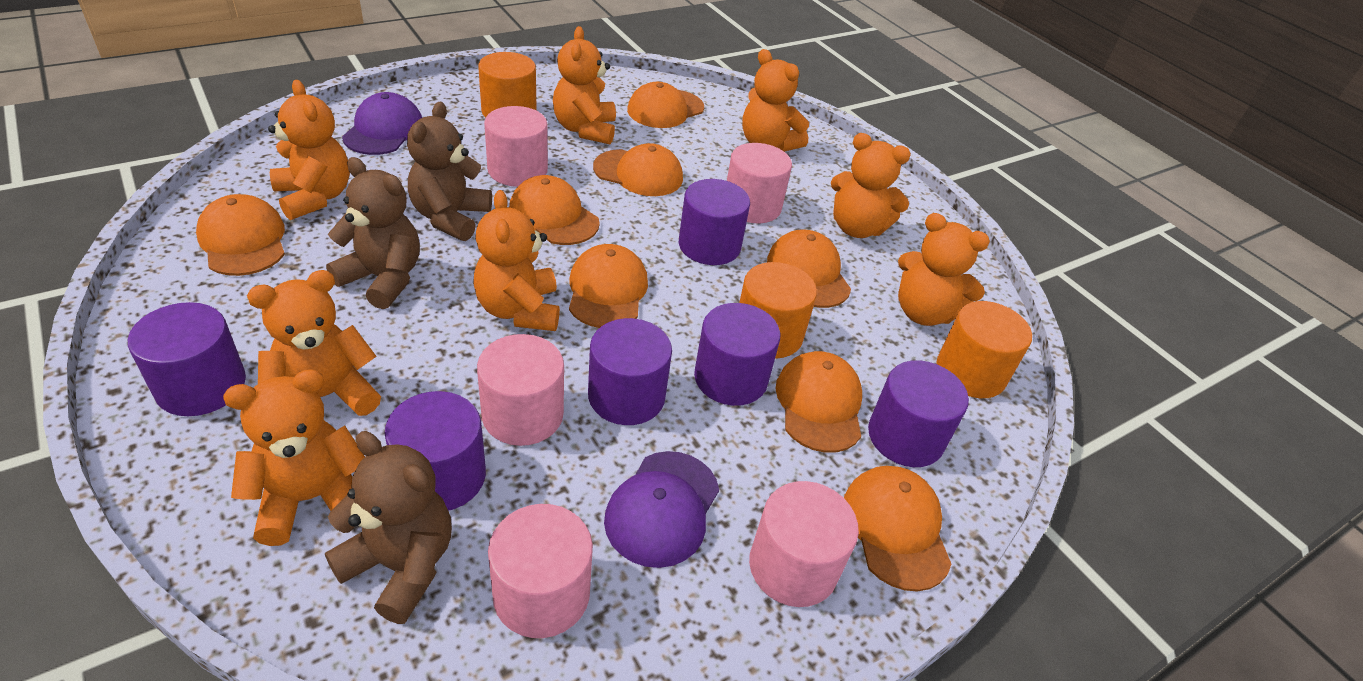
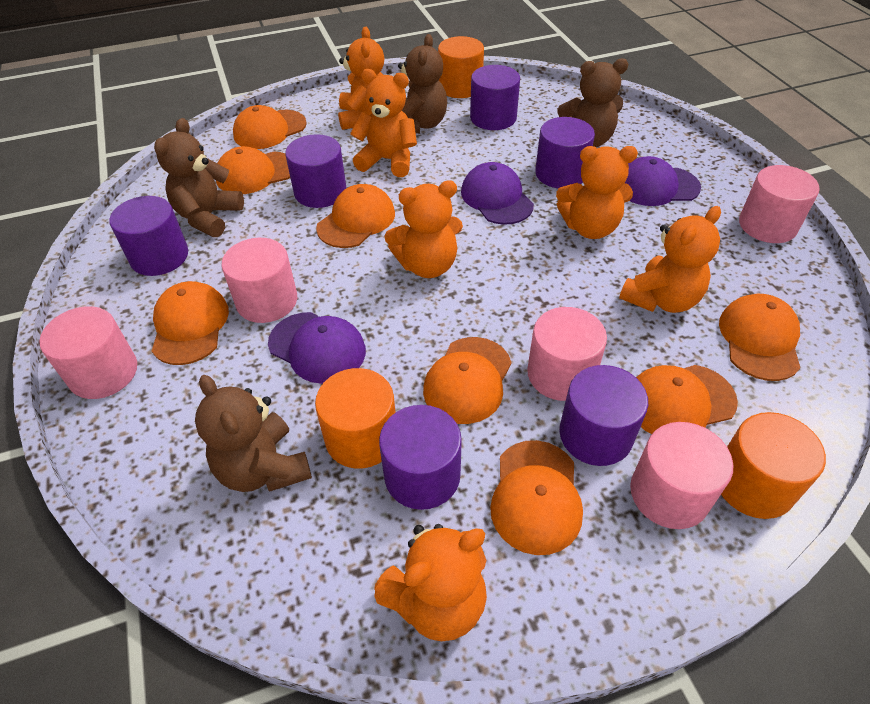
brown teddy bear: [325,431,452,624] [326,157,420,309] [407,101,492,241] = 3 -> [154,118,244,237] [195,375,312,492] [398,34,447,133] [557,58,628,147] = 4
orange teddy bear: [223,369,365,546] [247,270,381,416] [268,80,350,220] [473,190,560,331] [553,26,616,144] [742,49,809,152] [831,133,911,238] [898,213,990,326] = 8 -> [338,27,384,130] [350,69,417,177] [374,524,487,641] [384,180,463,278] [556,146,638,239] [619,206,721,313] = 6
purple cap: [342,92,422,155] [604,451,719,568] = 2 -> [268,312,366,384] [461,162,534,225] [625,156,701,206] = 3

